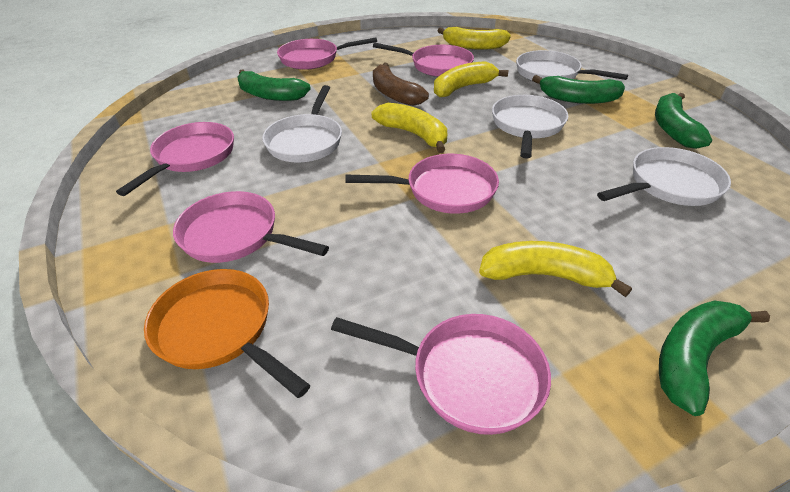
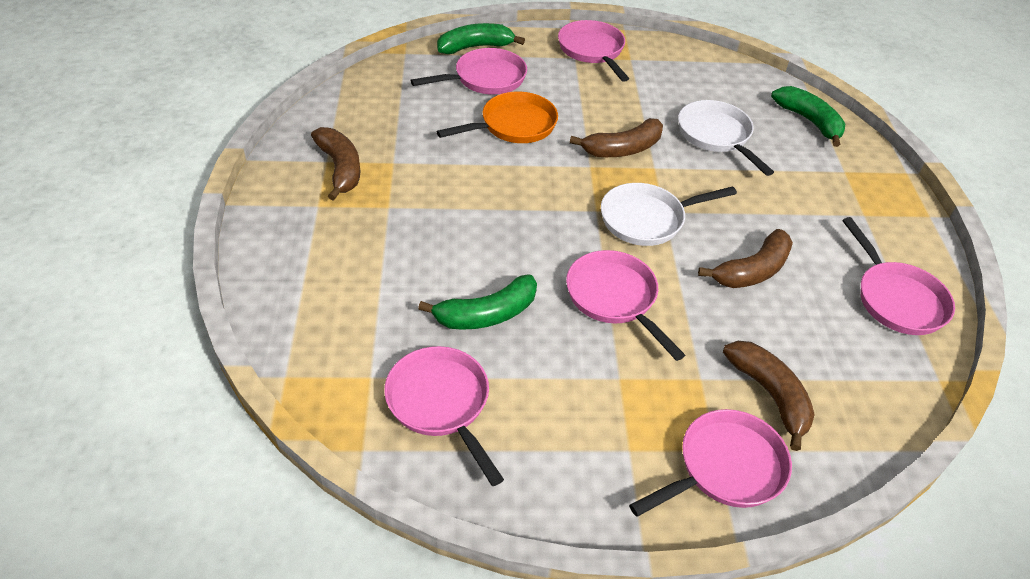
brown banana: [373,63,429,106] = 1 -> [311,127,360,201] [570,118,663,157] [698,229,793,288] [723,341,815,451] = 4
green banana: [237,69,311,101] [532,75,625,104] [655,93,712,149] [659,300,770,416] = 4 -> [418,274,537,330] [437,23,525,54] [771,86,845,147] = 3
white pan: [262,85,342,162] [492,95,568,158] [516,50,628,81] [597,147,731,206] = 4 -> [601,183,737,246] [678,100,774,176] = 2
yellow banana: [371,103,447,153] [434,61,508,97] [438,27,511,50] [479,241,632,297] = 4 -> none = 0

